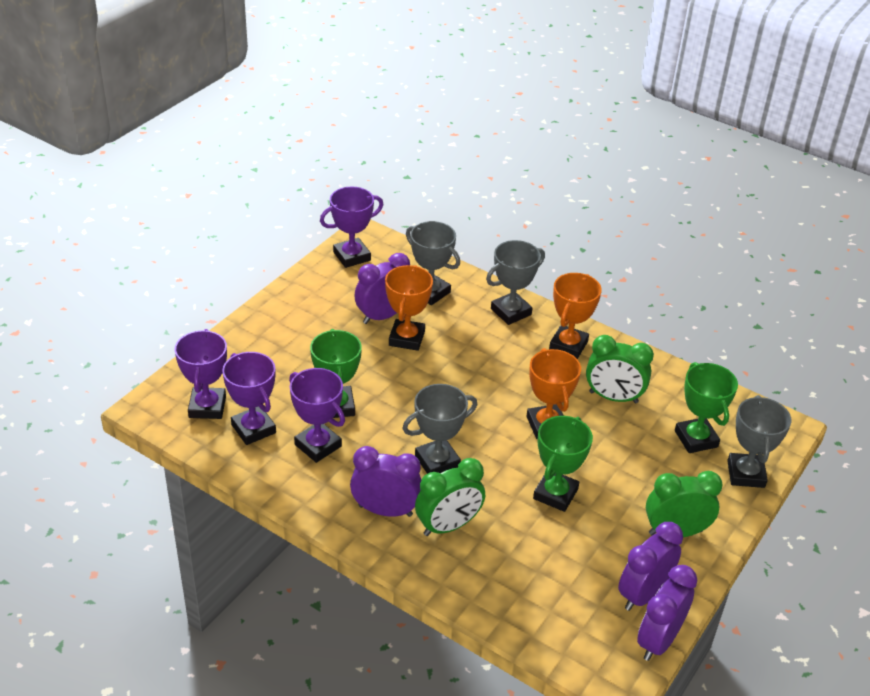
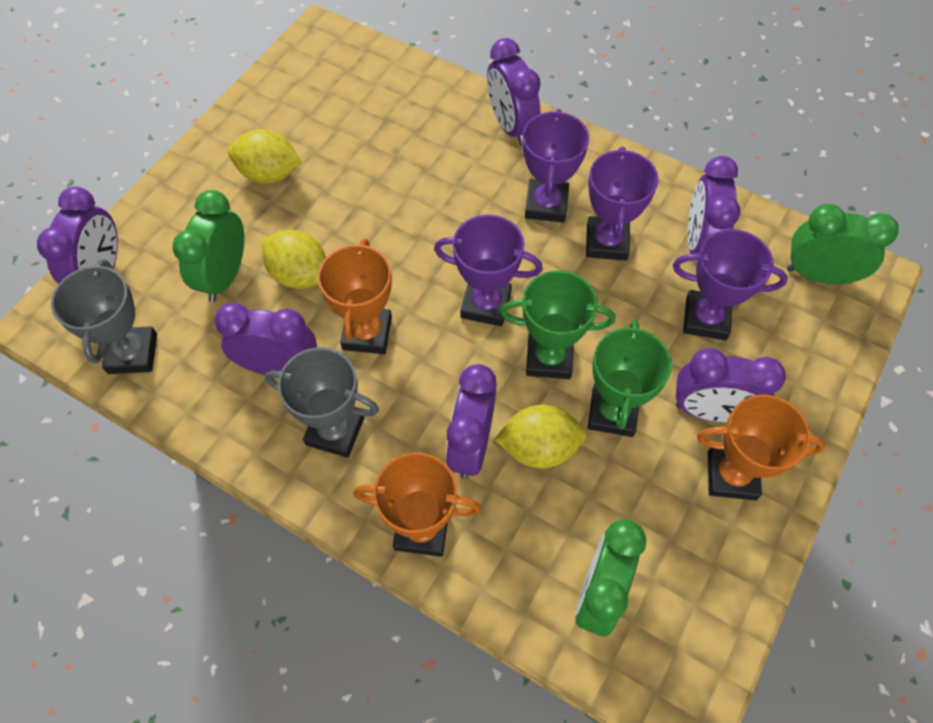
green trophy: [310,329,362,418] [533,416,593,512] [675,362,738,453] = 3 -> [500,271,615,379] [588,320,672,437] = 2
grey trophy: [402,384,477,474] [406,221,460,305] [486,240,545,325] [727,395,792,488] = 4 -> [51,259,157,374] [265,347,379,458] = 2
purple clock: [350,446,421,517] [354,253,410,324] [618,522,683,611] [637,565,697,661] = 4 -> [37,187,118,284] [215,303,317,375] [446,364,497,479] [487,38,541,146] [676,348,786,423] [688,156,740,254] = 6
yellow lemon: none = 0 -> [228,129,302,184] [262,230,326,289] [494,405,586,469] = 3

